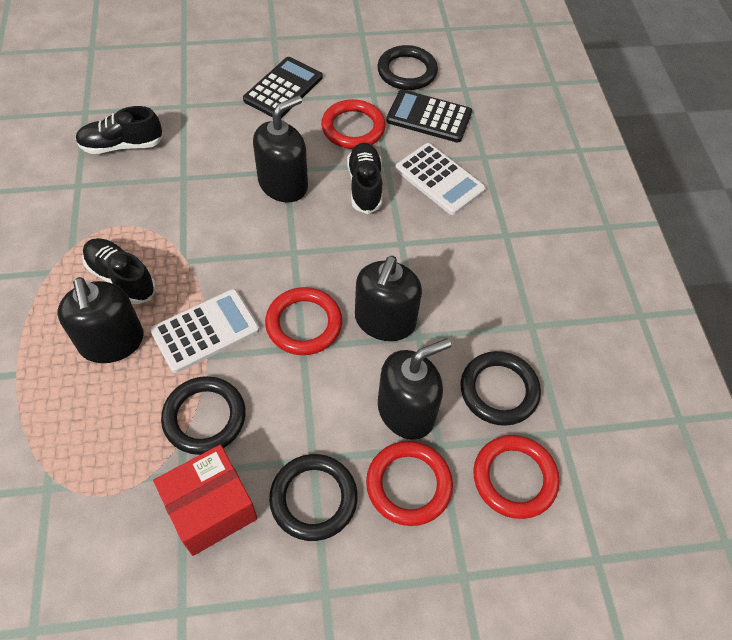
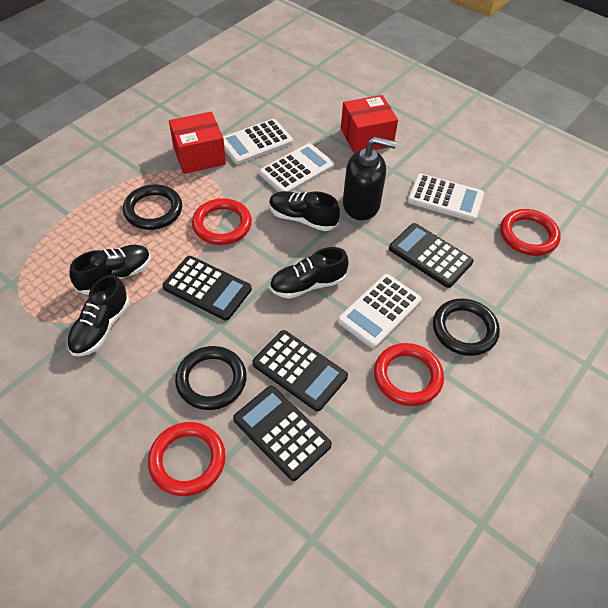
black calculator: [243,57,323,118] [386,89,472,143] = 2 -> [162,256,252,320] [233,386,332,481] [252,330,348,411] [389,223,474,288] = 4
black ring: [161,376,246,455] [269,454,358,541] [377,45,438,90] [461,351,541,426] = 4 -> [123,184,182,230] [175,346,247,410] [433,298,500,356] = 3
black shoe: [76,106,164,154] [82,238,156,304] [347,143,382,214] = 3 -> [67,275,129,357] [69,245,151,295] [269,191,340,231] [270,247,349,299] = 4
black soap dispenser: [58,277,144,363] [253,95,308,203] [355,256,422,341] [378,338,451,440] = 4 -> [343,136,397,220] = 1
red box: [153,444,257,556] = 1 -> [169,112,226,174] [341,95,398,153] = 2
white calculator: [150,289,260,373] [395,143,486,215] = 2 -> [223,119,293,164] [259,143,334,192] [338,274,422,348] [408,173,484,222] = 4

